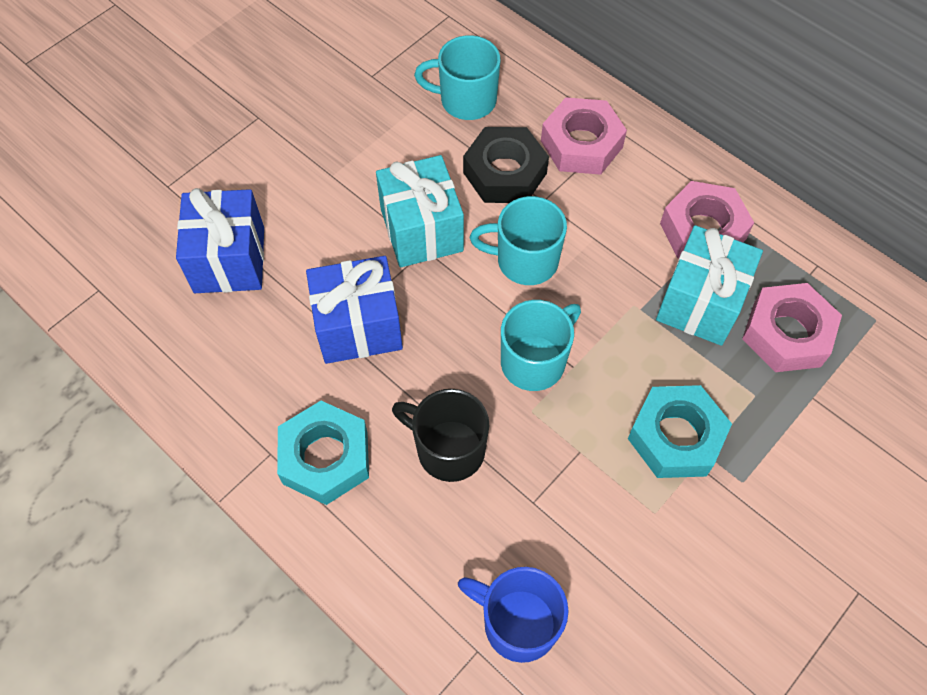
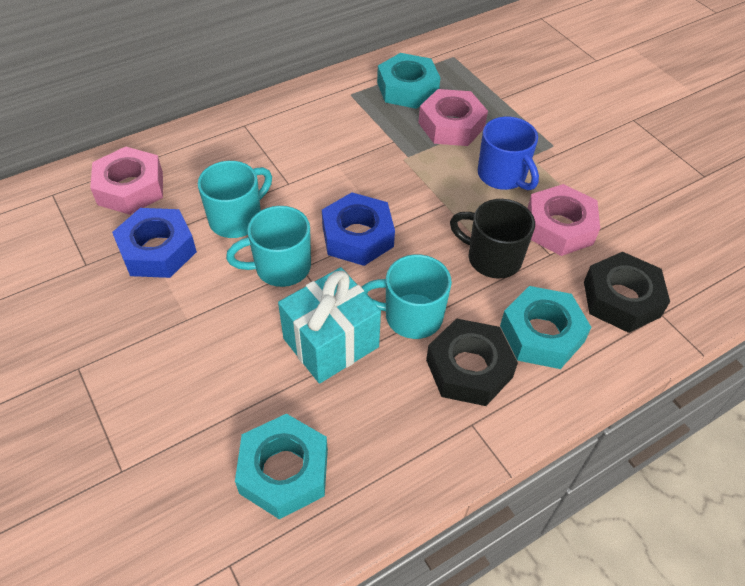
black nut: [463,127,549,203] = 1 -> [426,318,518,406] [584,252,670,333] = 2
blue gift: [176,188,264,293] [306,256,403,364] = 2 -> none = 0
blue nut: none = 0 -> [112,208,197,278] [322,192,395,266] = 2
turquoise gift: [376,155,464,268] [656,225,763,346] = 2 -> [278,267,381,384] = 1
turquoise nut: [277,401,369,505] [628,385,732,478] = 2 -> [235,414,328,519] [377,53,440,109] [500,286,592,369] = 3

